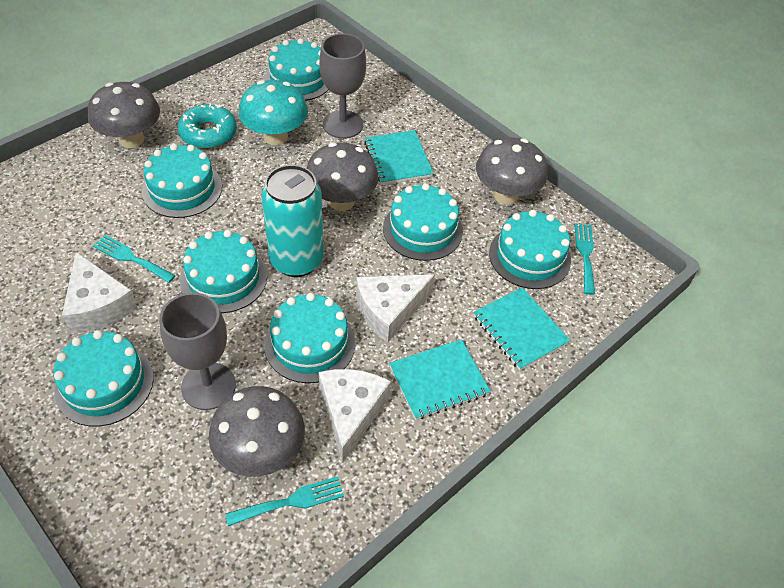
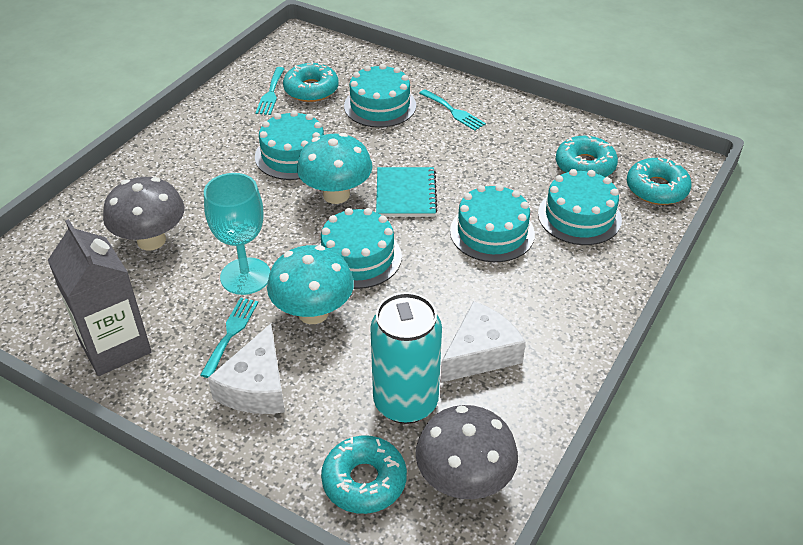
grey carton: none = 0 -> [48,219,152,376] = 1
grey goblet: [159,292,236,410] [319,33,366,139] = 2 -> none = 0
grey mushroom: [88,82,160,148] [209,386,305,477] [307,142,378,211] [476,137,548,205] = 4 -> [103,177,184,250] [416,405,518,499] = 2
turquoise cake: [54,330,154,426] [142,144,222,218] [180,230,267,313] [264,38,328,101] [264,293,355,383] [383,183,463,261] [489,210,571,289] = 7 -> [255,110,324,180] [319,208,402,289] [344,64,416,128] [450,184,535,262] [538,169,622,245] = 5
turquoise donut: [178,104,237,149] = 1 -> [283,61,339,102] [321,435,407,514] [556,135,618,177] [627,158,692,205] = 4
turquoise goblet: none = 0 -> [204,173,270,295] = 1
turquoise mushroom: [239,80,308,145] = 1 -> [267,245,354,324] [297,133,372,204] = 2
turquoise notebook: [364,130,434,185] [389,339,491,420] [473,287,570,370] = 3 -> [376,167,438,217] = 1
white cheese: [62,252,138,333] [319,369,391,463] [356,274,435,342] = 3 -> [208,324,285,414] [440,301,526,383] = 2

